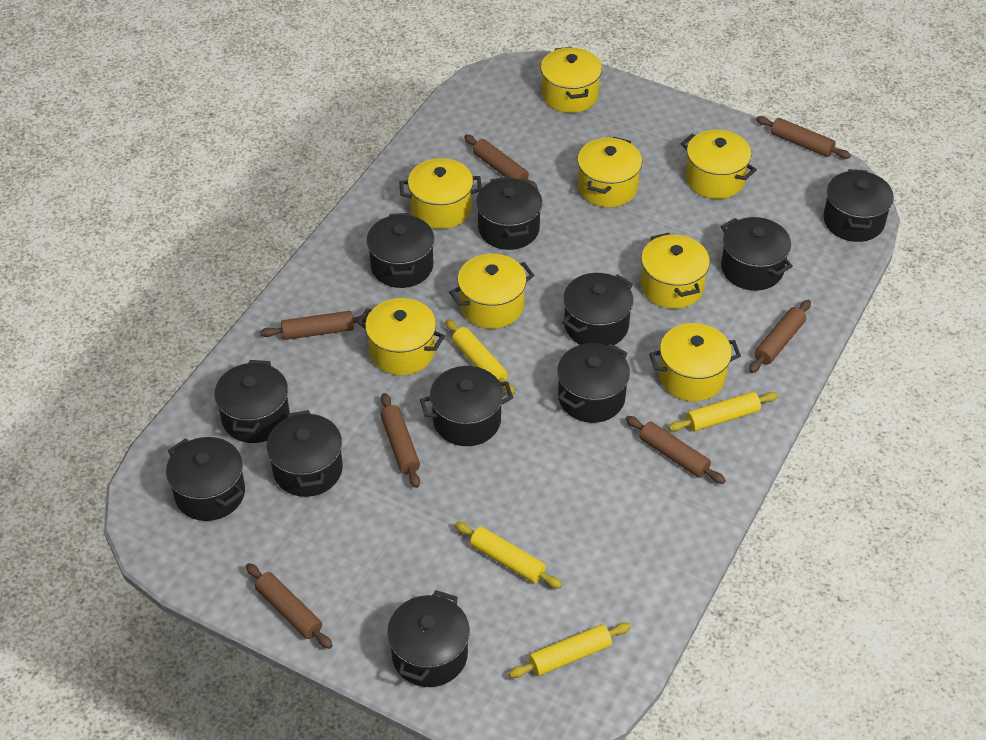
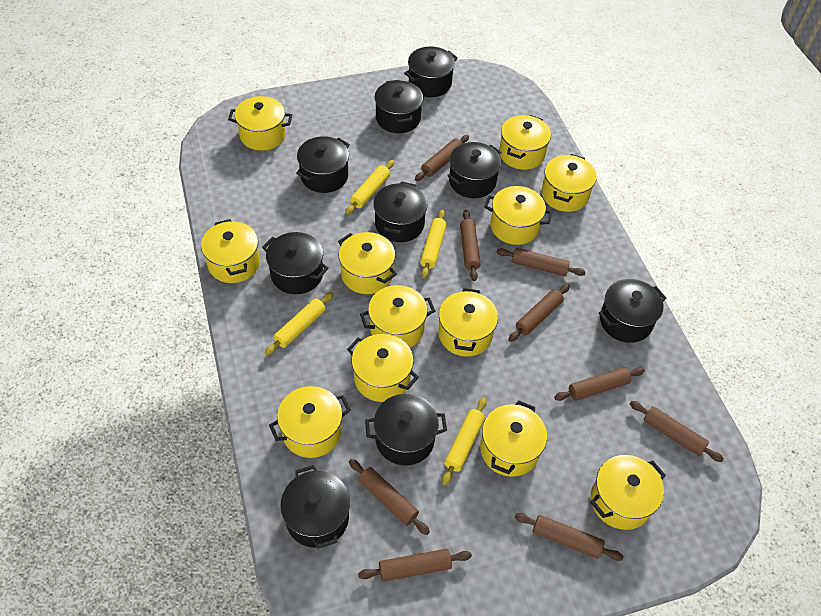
black pot: [166,437,245,521] [214,360,290,443] [267,410,343,497] [367,213,434,288] [387,590,470,687] [420,366,513,446] [476,176,542,250] [557,343,630,423] [562,273,633,346] [721,217,793,291] [823,169,894,242] = 11 -> [262,232,328,294] [280,465,350,549] [296,136,350,193] [365,394,447,465] [373,181,428,242] [374,80,423,133] [404,46,458,97] [448,142,502,198] [599,279,666,343] = 9
brown rolling pin: [246,563,332,649] [260,311,369,340] [380,393,420,488] [464,135,538,190] [626,416,726,484] [749,299,811,373] [756,116,851,159] = 7 -> [349,459,430,535] [358,549,472,582] [415,135,469,181] [460,210,480,281] [496,248,585,276] [508,284,570,342] [515,513,624,561] [554,367,645,401] [630,401,724,462] = 9
yellow pot: [357,298,445,375] [399,158,482,229] [449,254,534,329] [541,47,602,113] [577,137,642,207] [641,233,710,309] [649,323,741,402] [681,130,757,199] = 8 -> [201,219,260,283] [228,96,292,150] [269,386,351,458] [338,232,397,294] [347,334,419,402] [360,285,435,348] [438,288,498,357] [480,400,547,477] [484,186,553,245] [499,115,551,170] [542,154,597,212] [590,455,666,530] = 12

